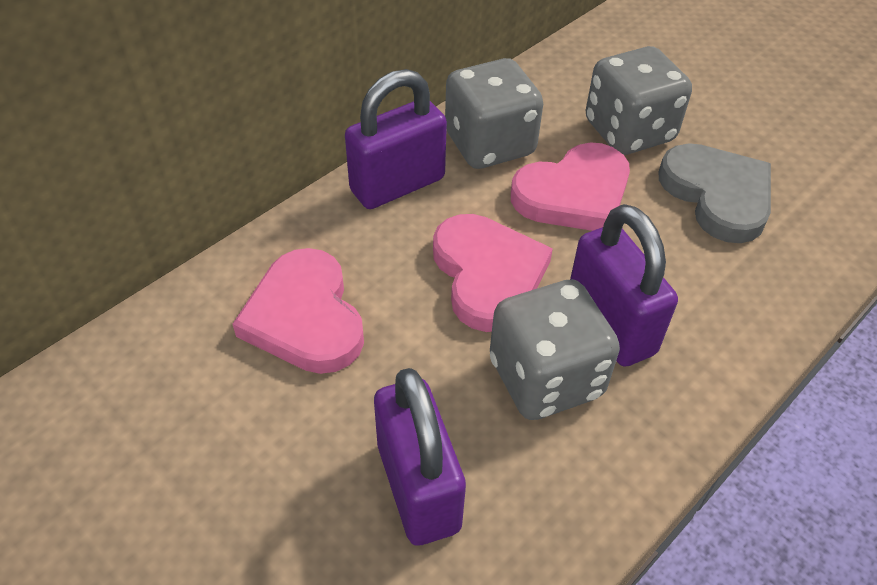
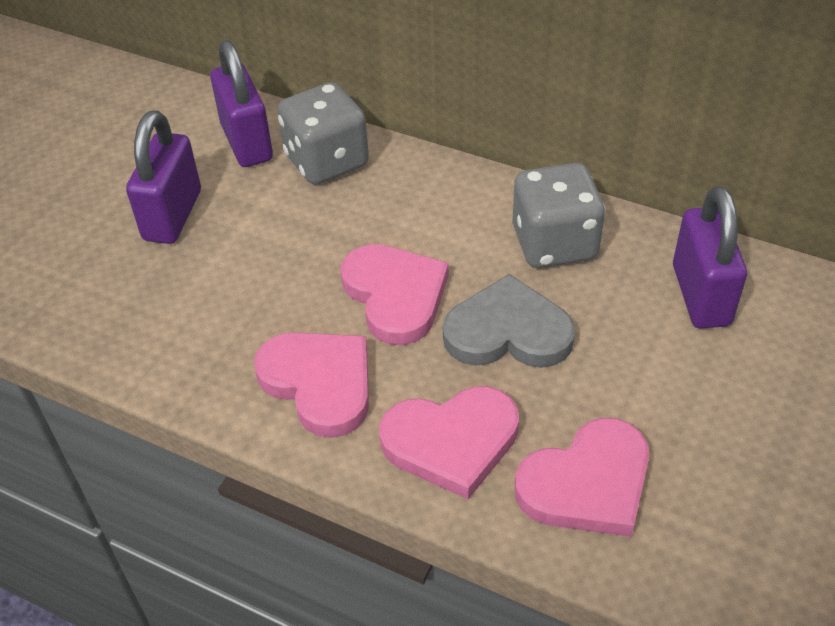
grey dice: [445,58,543,169] [490,279,620,420] [585,46,692,155] = 3 -> [277,82,369,185] [512,163,605,268] = 2
pink heart: [233,248,364,374] [433,214,553,332] [511,142,630,231] = 3 -> [254,332,369,438] [340,244,449,345] [379,386,519,499] [515,418,649,537] = 4

